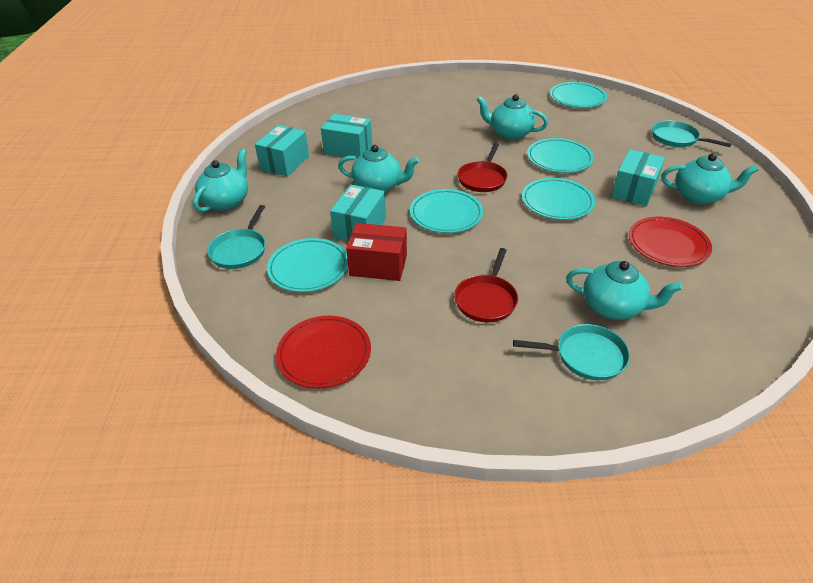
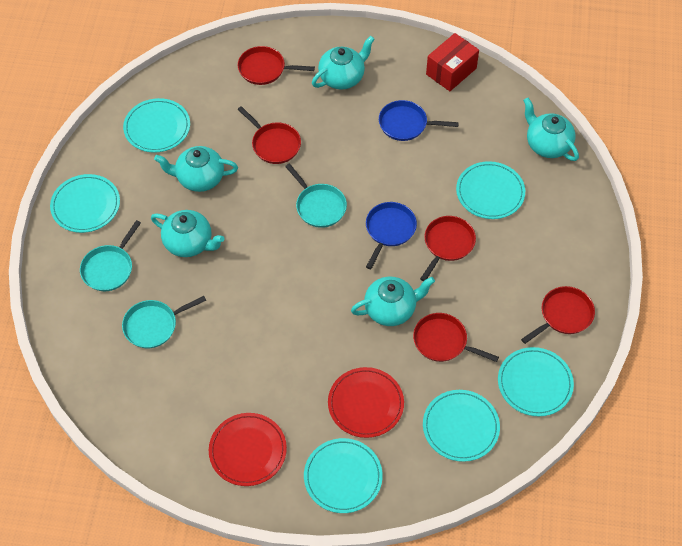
blue pan: none = 0 -> [366,202,417,269] [379,100,459,141] = 2
red pan: [454,248,518,323] [458,143,508,192] = 2 -> [237,106,301,164] [238,46,315,85] [413,313,499,362] [420,216,476,281] [521,286,595,344] = 5
turquoise box: [255,125,309,177] [321,114,372,159] [330,184,386,242] [611,149,665,206] = 4 -> none = 0
turquoise plate: [267,238,348,292] [410,189,483,233] [522,178,595,220] [527,138,594,173] [550,82,607,108] = 5 -> [50,174,120,233] [123,98,190,153] [304,438,383,513] [423,390,500,462] [456,161,525,219] [498,347,574,416] = 6

